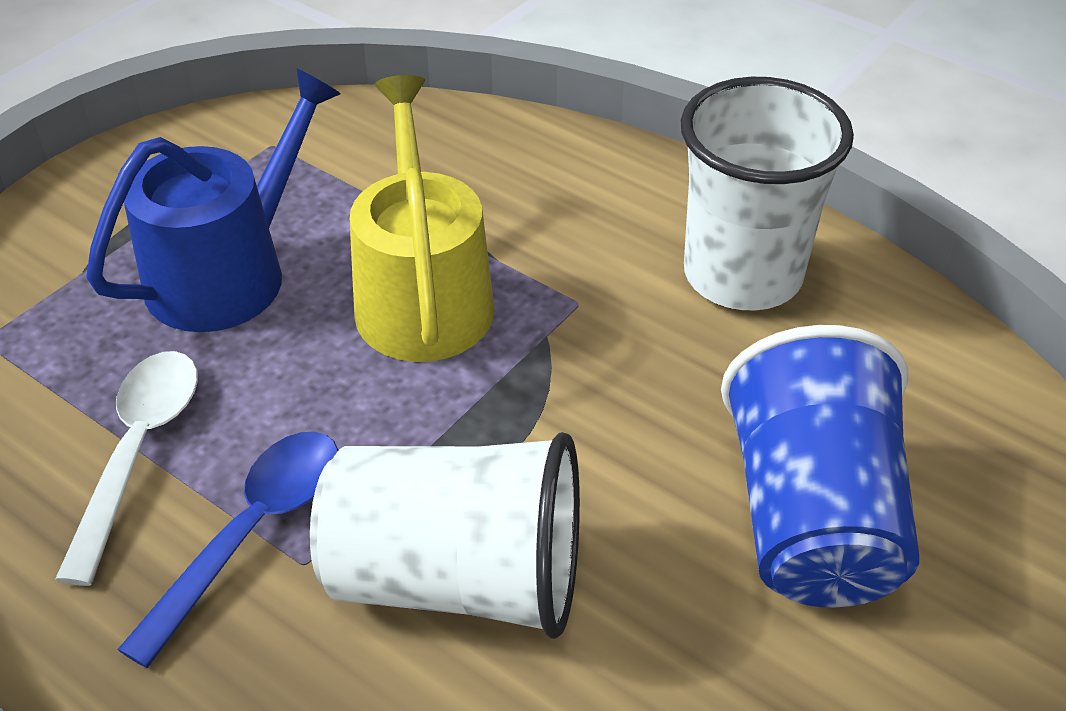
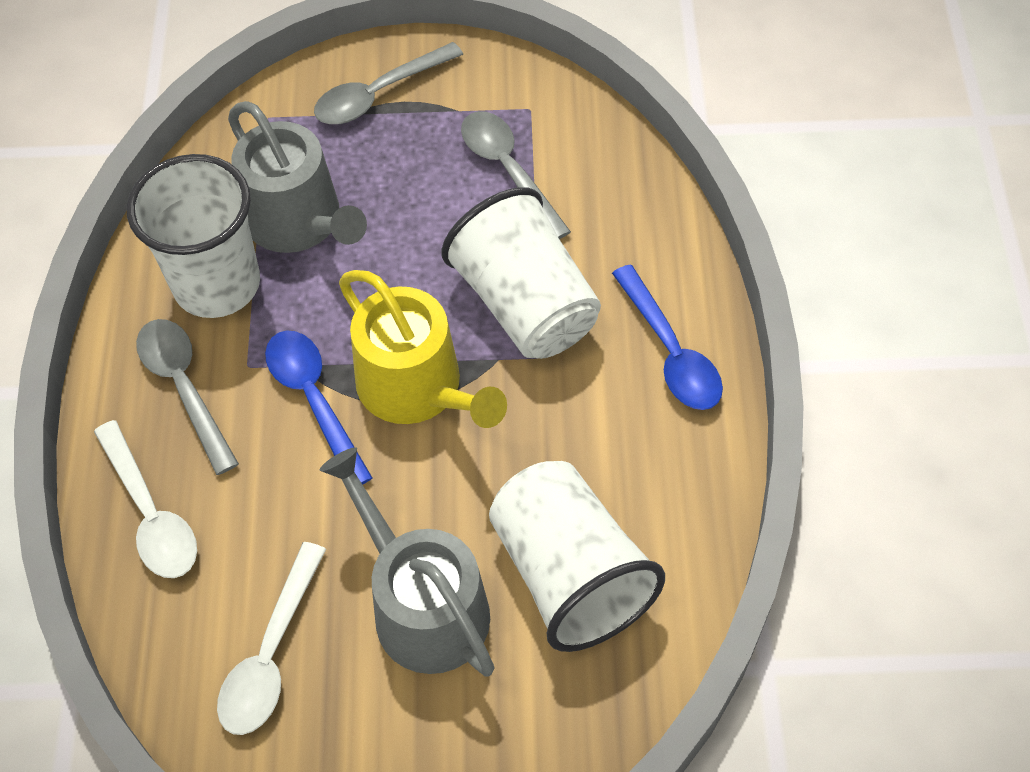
blue cup: [721,325,919,607] = 1 -> none = 0
blue spoon: [117,431,338,668] = 1 -> [265,330,373,485] [612,265,723,410] = 2
blue watering can: [87,68,341,332] = 1 -> none = 0
grey spoon: none = 0 -> [136,319,239,475] [314,42,463,124] [461,111,571,239] = 3
grey watering can: none = 0 -> [228,101,367,253] [320,447,495,677] = 2
white cup: [310,432,580,639] [680,77,854,311] = 2 -> [127,154,260,318] [441,187,601,359] [489,461,665,652] = 3
white spoon: [55,351,198,586] = 1 -> [94,420,197,578] [217,542,326,735] = 2

